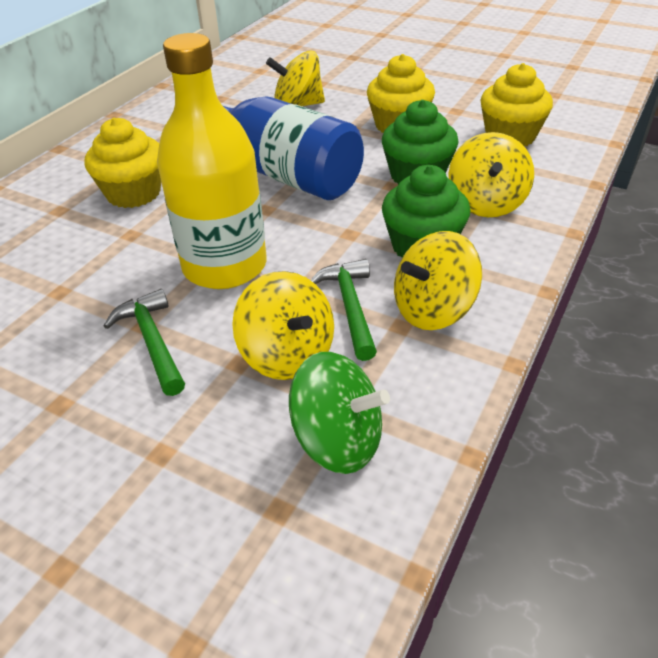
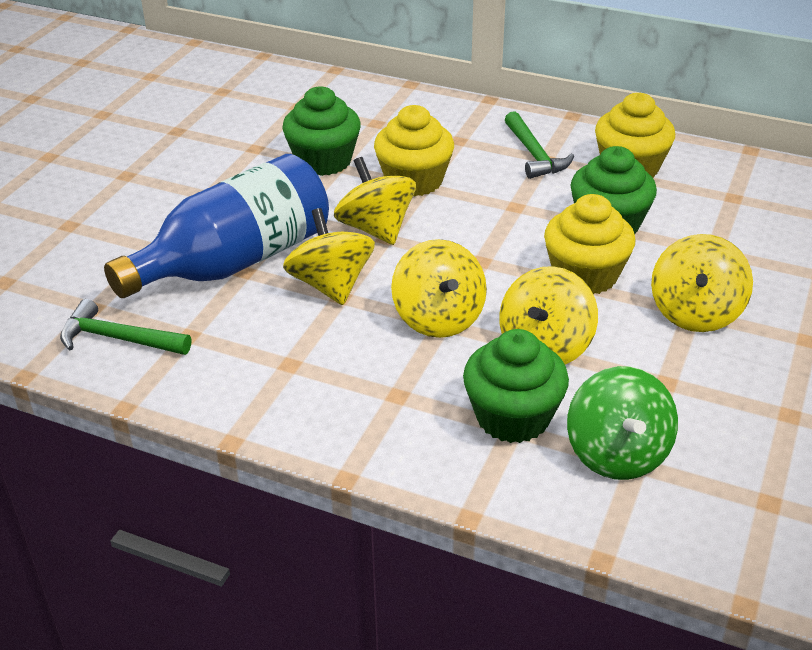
green cupcake: [382,100,458,184] [382,165,471,258] = 2 -> [282,86,361,176] [463,329,569,443] [570,146,657,234] = 3
yellow bottle: [157,33,267,289] = 1 -> none = 0
yellow spinning top: [232,271,334,380] [266,50,325,106] [394,231,482,330] [448,132,534,217] = 4 -> [283,208,375,305] [334,157,416,245] [391,239,487,338] [499,266,598,364] [651,234,753,332] = 5

